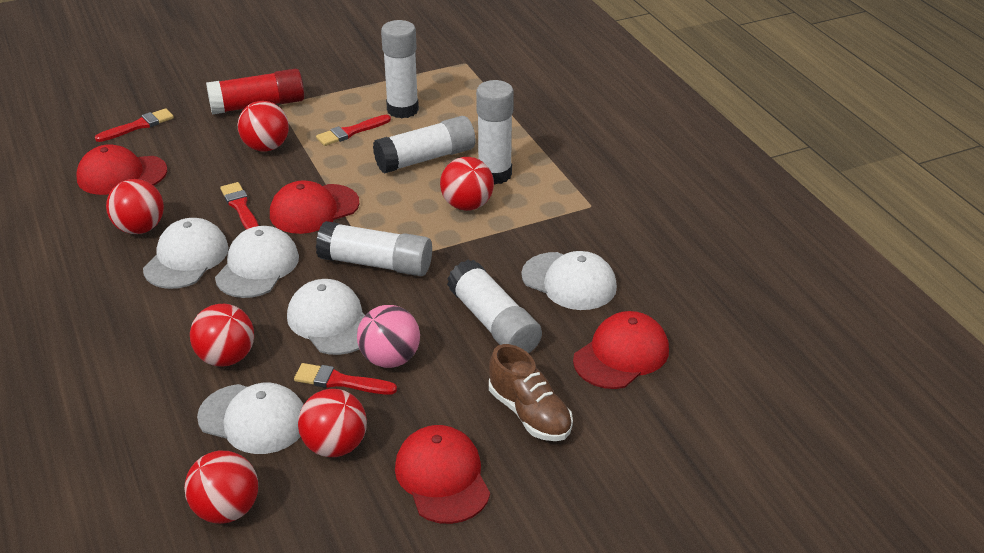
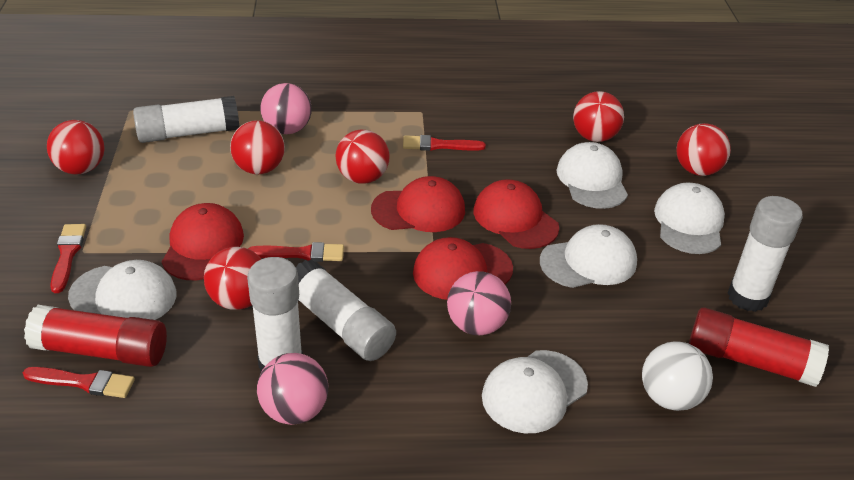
brown shoe: [489,344,573,441] = 1 -> none = 0
pink ball: [357,305,420,368] = 1 -> [257,353,328,425] [261,83,312,134] [447,271,511,335] = 3
red glue stick: [206,69,304,115] = 1 -> [24,305,167,367] [689,307,829,387] = 2
white ball: none = 0 -> [642,341,713,411] = 1
white glue stick: [316,221,432,276] [373,116,476,173] [381,20,419,118] [447,260,542,353] [476,80,514,185] = 5 -> [133,96,239,143] [247,257,303,372] [296,259,396,361] [728,196,803,312] = 4

